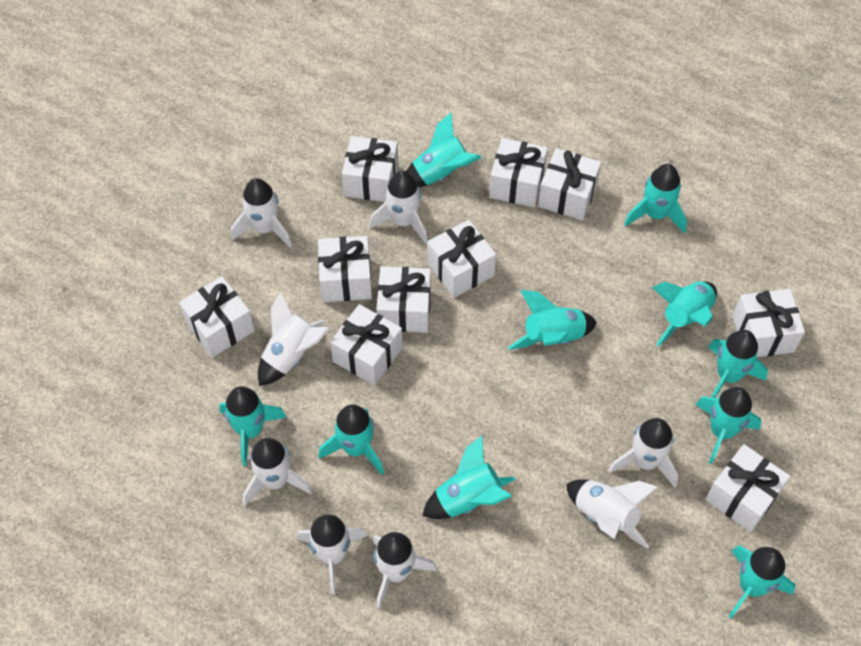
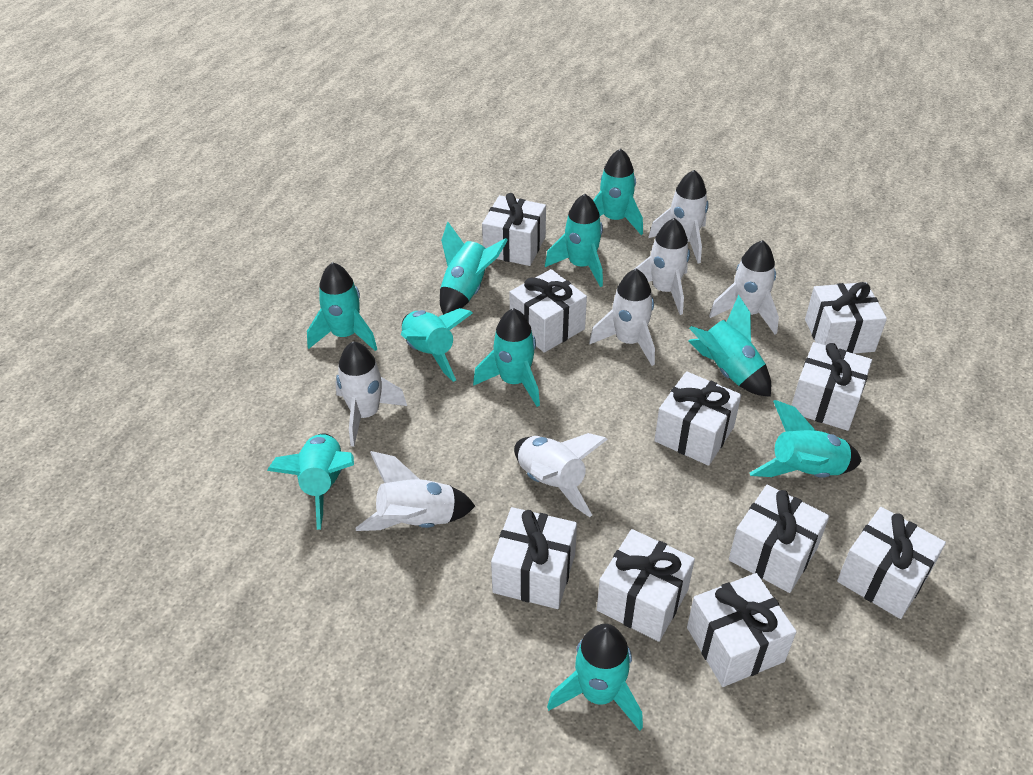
white rocket: [231,178,292,247] [243,438,312,506] [258,292,330,386] [297,515,368,594] [369,171,427,244] [373,532,437,609] [566,480,659,548] [609,418,678,488] = 8 -> [335,341,407,447] [355,451,475,531] [514,433,608,517] [589,269,655,366] [633,218,690,315] [648,170,709,263] [709,240,779,335] = 7

